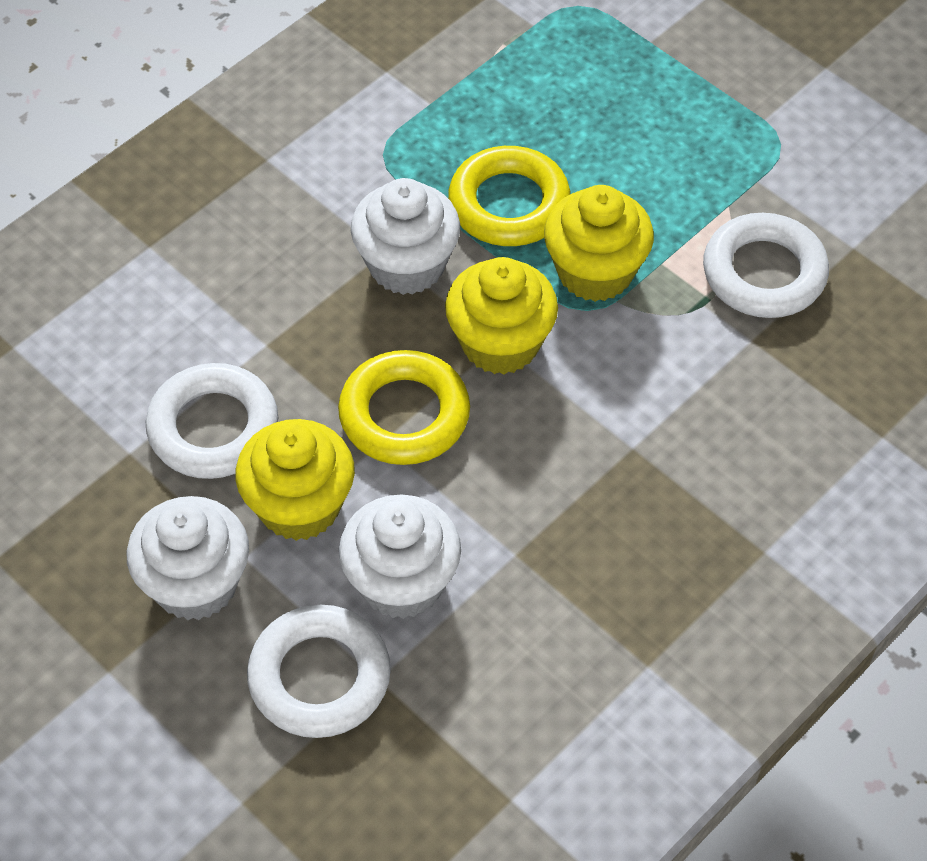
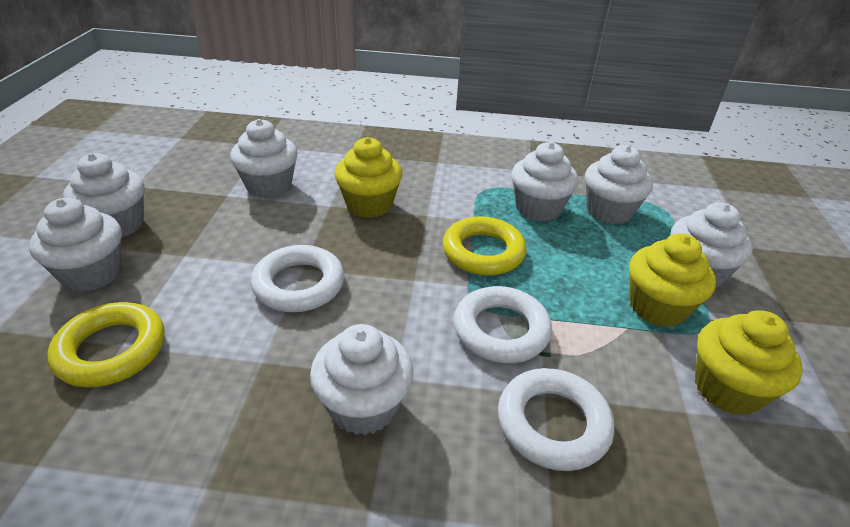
white cupcake: [127,496,249,620] [339,495,461,619] [351,178,460,295] = 3 -> [29,198,122,292] [63,153,144,238] [230,119,298,198] [310,324,413,435] [511,142,579,221] [585,145,653,224] [671,202,752,289] = 7

